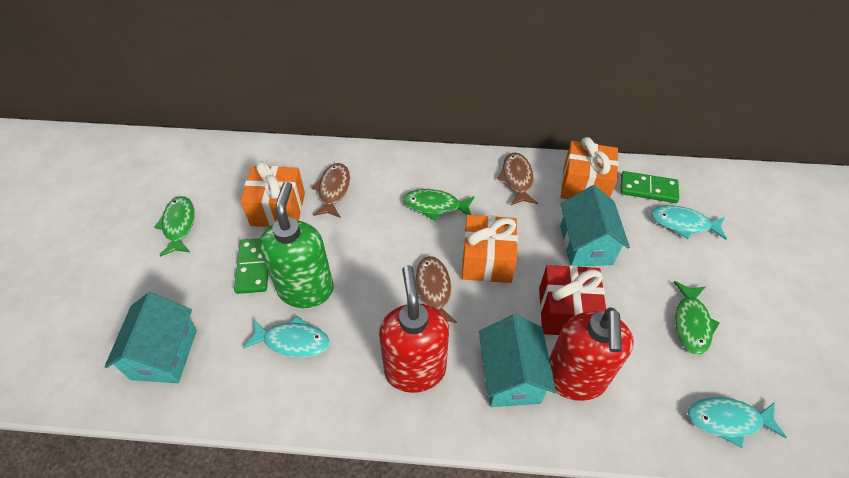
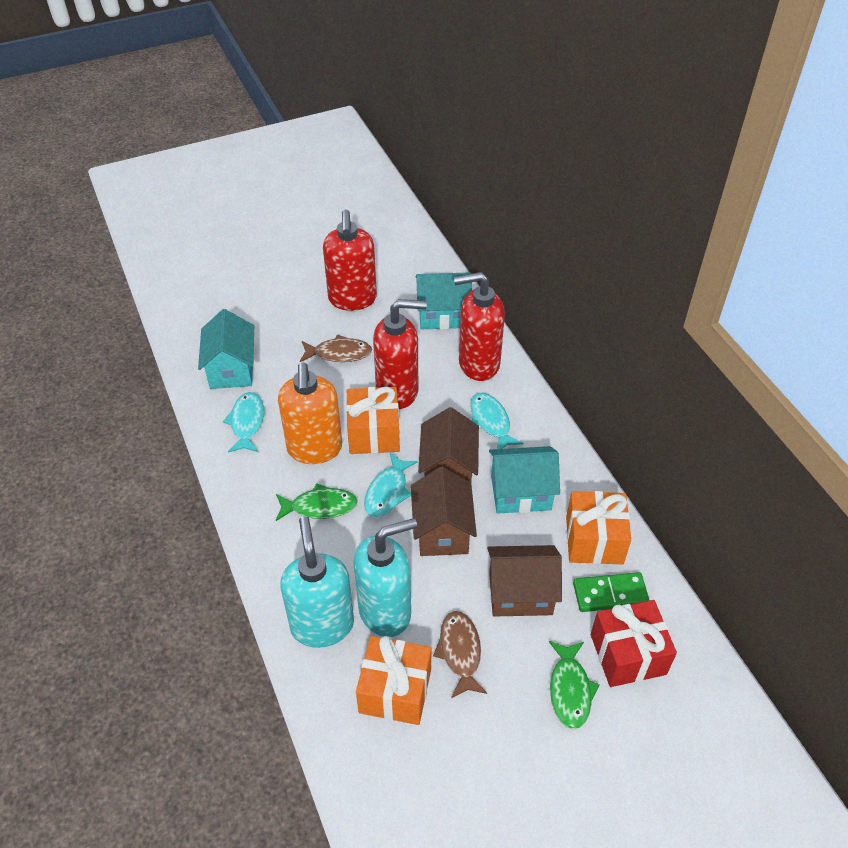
brown fish: [312,163,350,218] [415,256,457,323] [497,152,538,205] = 3 -> [300,334,372,362] [433,611,487,698] = 2
brown house: none = 0 -> [411,467,477,556] [418,407,479,482] [487,545,562,616] = 3
green domino: [234,238,269,294] [620,171,679,203] = 2 -> [573,572,650,612] = 1
green fish: [154,196,195,257] [403,189,475,221] [674,281,720,355] = 3 -> [276,483,358,521] [549,641,599,730] = 2
green soap dispenser: [259,182,334,308] = 1 -> none = 0
orange soap dispenser: none = 0 -> [278,362,342,464] = 1
red soap dispenser: [379,265,449,393] [549,307,634,401] = 2 -> [323,209,377,311] [373,299,427,409] [454,272,505,381] = 3
turquoise soap dispenser: none = 0 -> [280,516,354,648] [354,518,417,637] = 2

